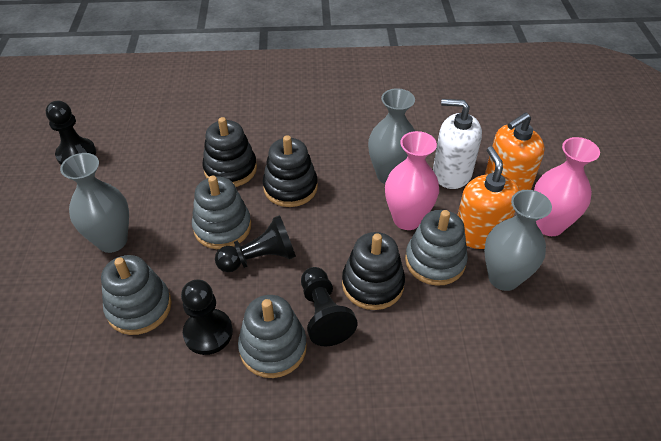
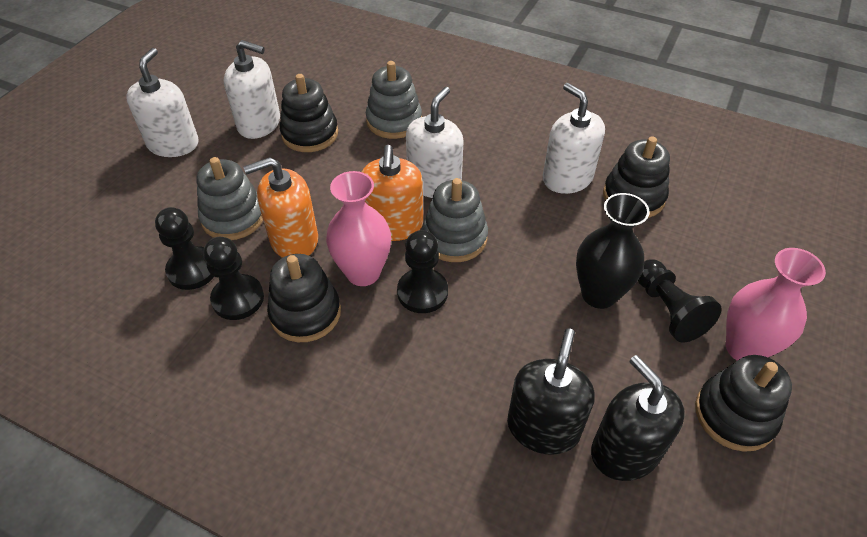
black soap dispenser: none = 0 -> [507,328,595,455] [591,355,685,481] = 2
black stacking toy: [202,117,257,187] [262,135,318,207] [342,232,405,310] = 3 -> [267,254,341,342] [280,74,338,152] [603,137,670,218] [695,355,792,452] = 4
black vase: none = 0 -> [576,193,650,309] = 1
grey stacking toy: [101,255,172,335] [192,176,251,249] [238,295,307,378] [405,210,468,286] = 4 -> [197,157,263,240] [366,61,422,139] [422,178,488,262] = 3
grey vase: [60,153,129,253] [368,88,415,184] [484,190,552,291] = 3 -> none = 0
white soap dispenser: [433,99,482,189] = 1 -> [126,48,198,157] [224,40,280,139] [406,87,463,198] [543,83,605,194] = 4

